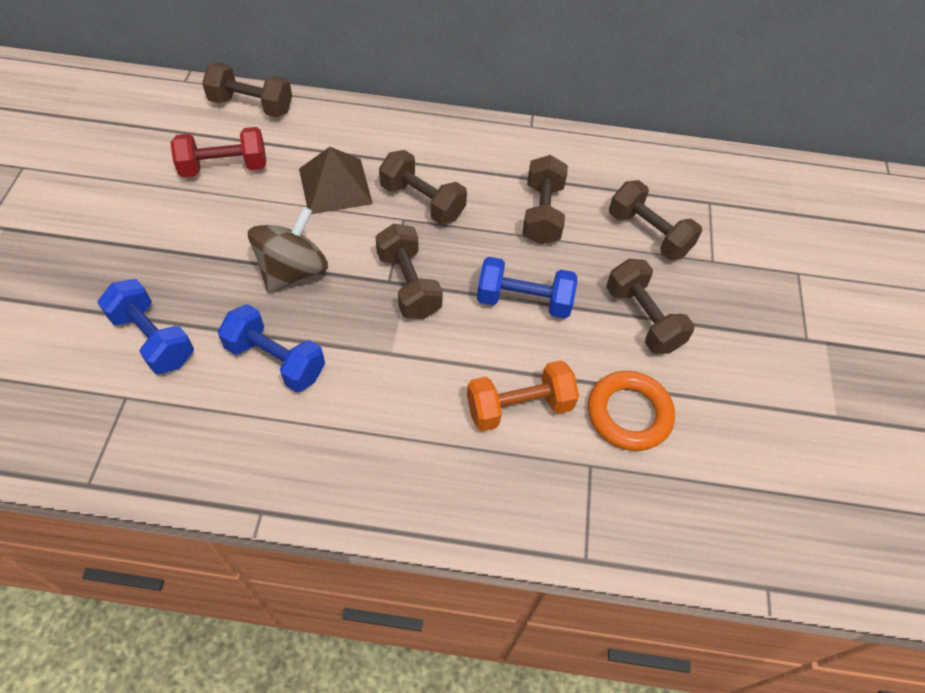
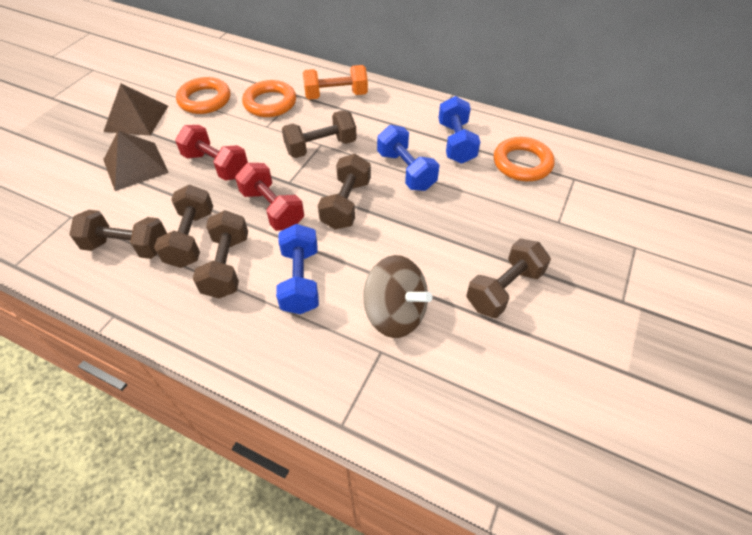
brown pyramid: [299,147,373,214] = 1 -> [103,84,168,136] [103,131,169,191] = 2
orange ring: [588,371,675,451] = 1 -> [176,77,230,114] [242,80,296,117] [494,137,555,181] = 3
red dumbbell: [170,127,266,178] = 1 -> [175,125,248,181] [235,163,304,231] = 2

